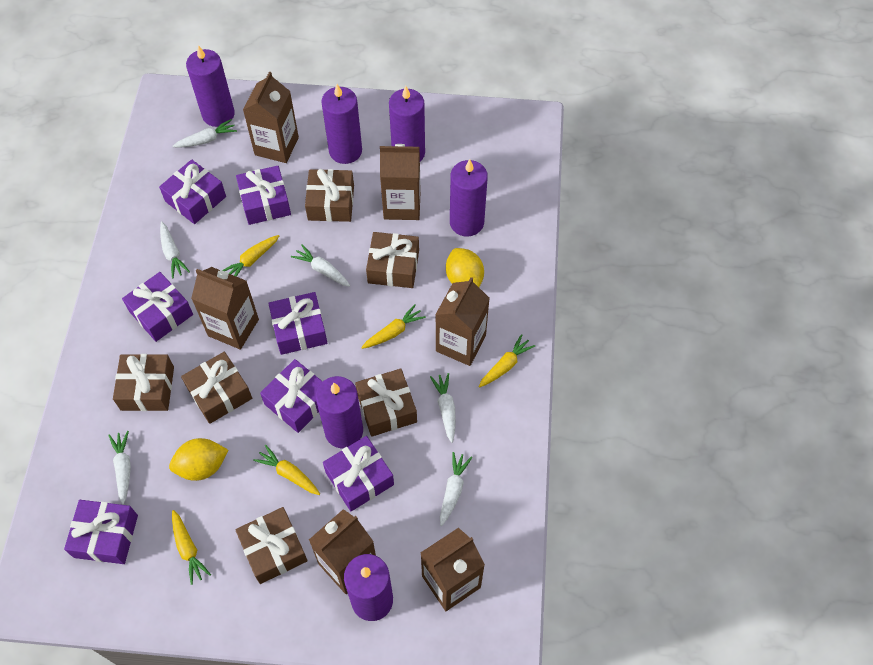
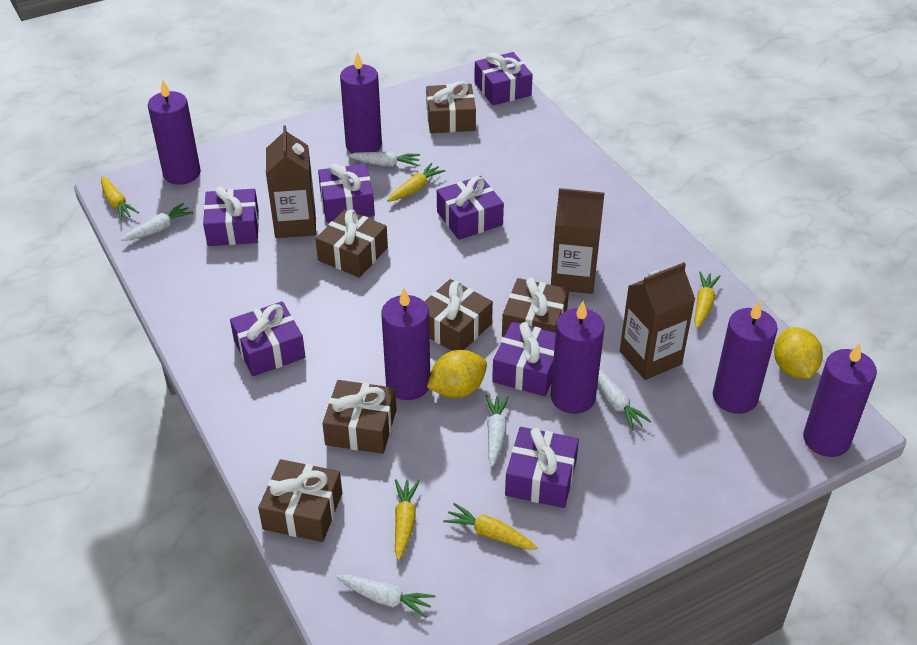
brown carton: [191,267,259,350] [243,72,299,163] [309,509,376,594] [380,144,421,220] [421,527,485,611] [435,277,490,366] = 6 -> [266,125,316,238] [551,188,604,294] [620,262,695,380] = 3
white carrot: [108,431,131,505] [160,221,190,279] [173,119,237,148] [291,244,350,287] [430,373,456,443] [440,452,472,526] = 6 -> [121,203,194,241] [336,575,435,618] [348,152,420,166] [486,395,509,467] [598,369,652,431] = 5

